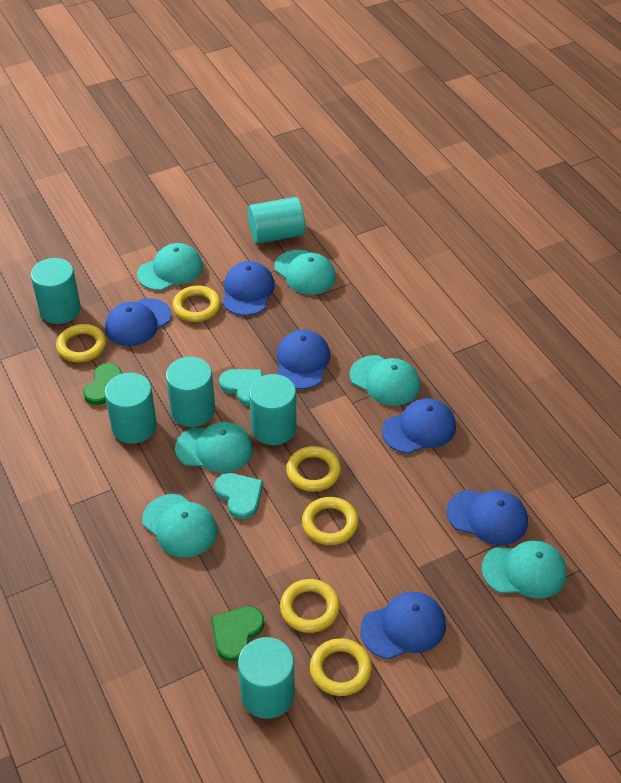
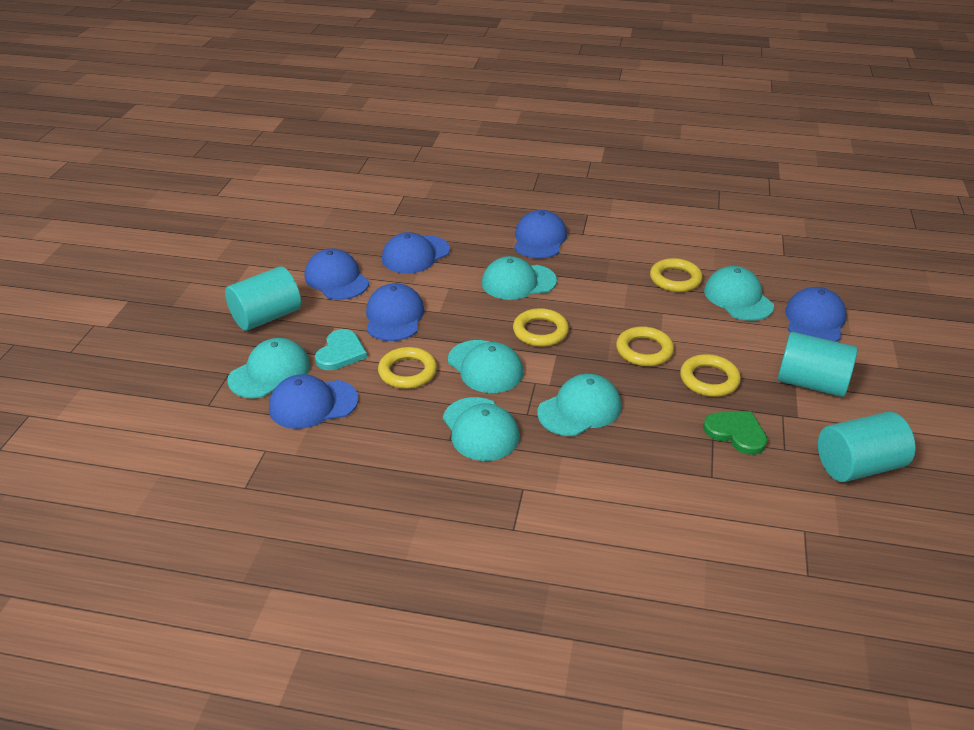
green heart: [83,363,123,405] [211,606,264,661] = 2 -> [703,411,768,455] = 1
turquoise cylinder: [31,258,81,324] [105,373,157,444] [166,357,215,427] [238,637,295,719] [248,197,305,244] [249,374,297,445] = 6 -> [225,266,301,331] [778,332,858,397] [818,412,915,482] = 3
turquoise heart: [214,473,263,519] [219,369,263,406] = 2 -> [315,329,367,370] = 1
yellow ring: [56,324,106,362] [172,286,221,322] [280,579,340,633] [286,446,341,492] [302,497,358,545] [310,638,372,696] = 6 -> [378,347,437,389] [513,308,569,347] [616,326,674,366] [650,258,703,292] [680,354,741,397] = 5

